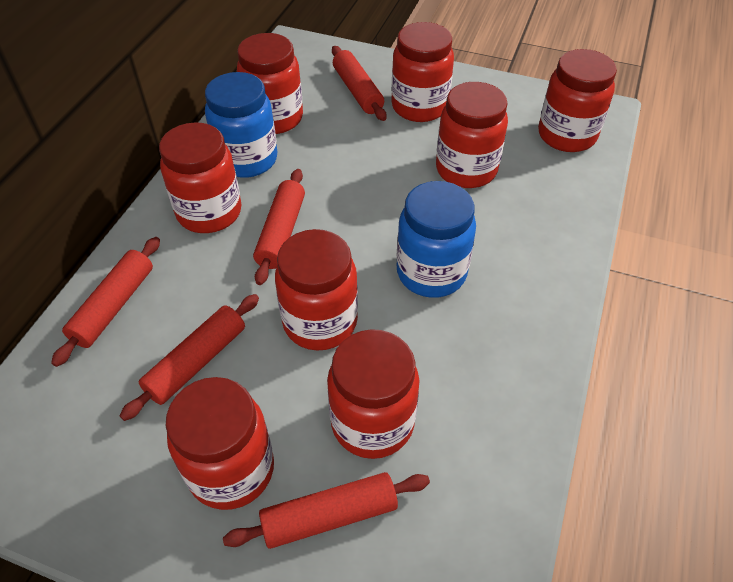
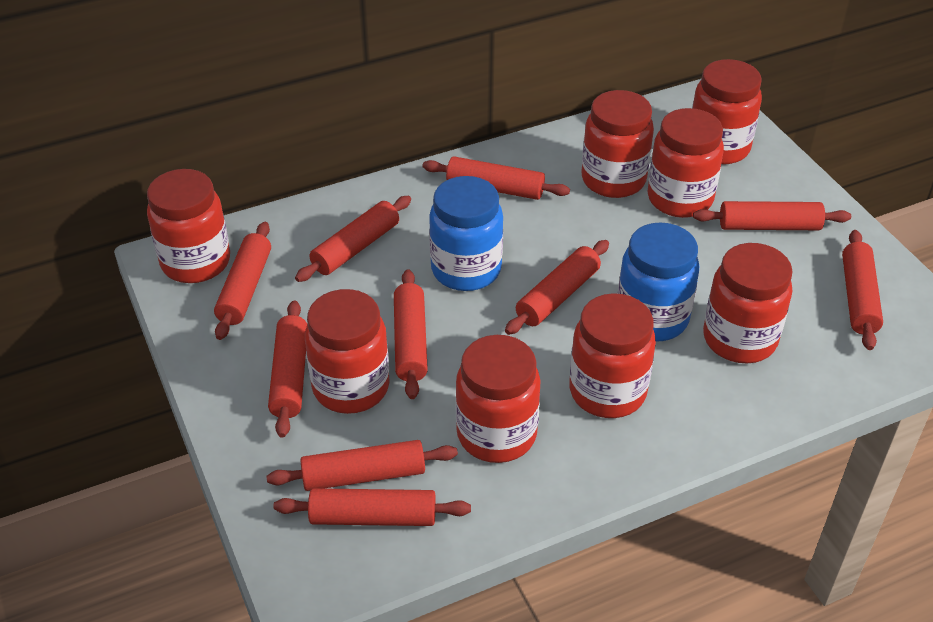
red rolling pin: [51,237,160,367] [120,294,259,421] [223,472,430,549] [253,169,305,285] [332,46,387,121] = 5 -> [214,222,271,340] [266,440,458,491] [268,300,307,438] [274,488,471,526] [295,196,411,282] [394,269,428,399] [422,156,570,200] [505,240,609,335] [693,201,851,230] [842,230,883,350] = 10

